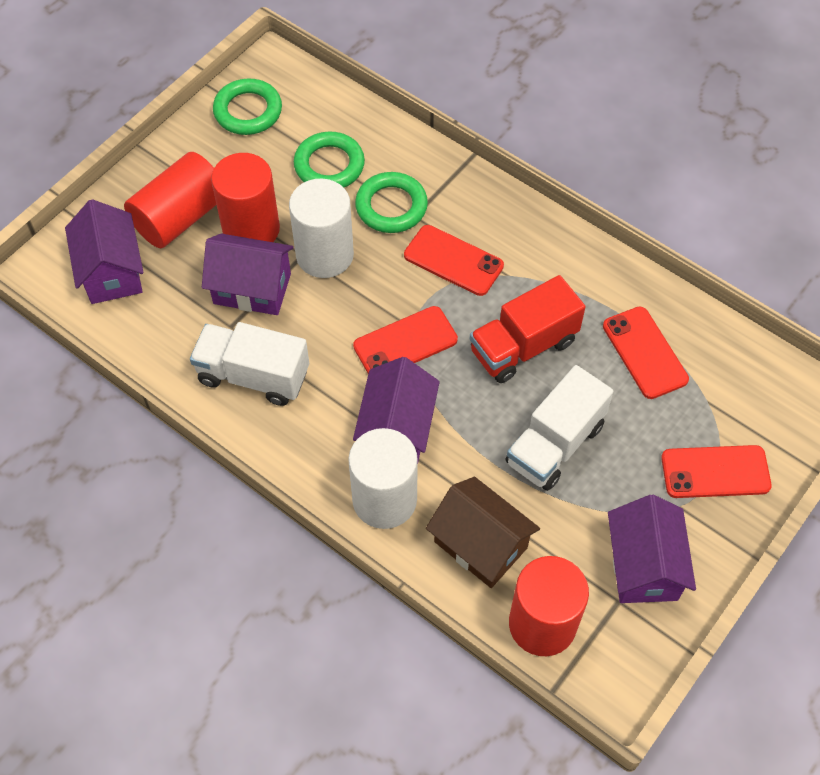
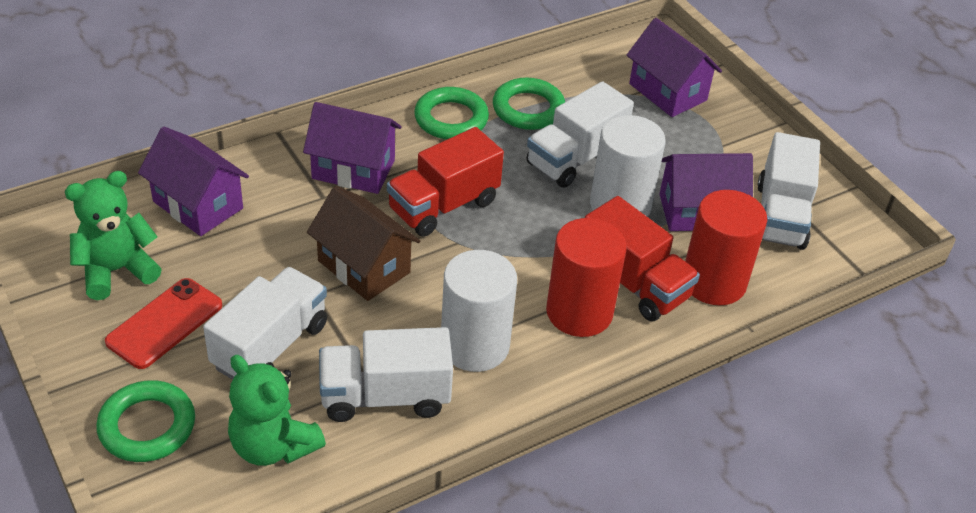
green teddy bear: none = 0 -> [65,171,162,300] [228,355,326,466] = 2
red cylinder: [124,152,216,248] [211,153,280,242] [509,556,589,656] = 3 -> [546,218,627,337] [685,190,767,305] = 2
red phone: [353,306,458,374] [404,225,504,296] [603,306,689,399] [661,445,772,498] = 4 -> [105,278,222,369] = 1
red truck: [470,275,585,383] = 1 -> [387,127,504,237] [585,196,700,321] = 2
white truck: [190,322,309,406] [505,365,614,491] = 2 -> [203,267,327,380] [319,327,453,422] [526,81,634,188] [757,132,820,250] = 4

